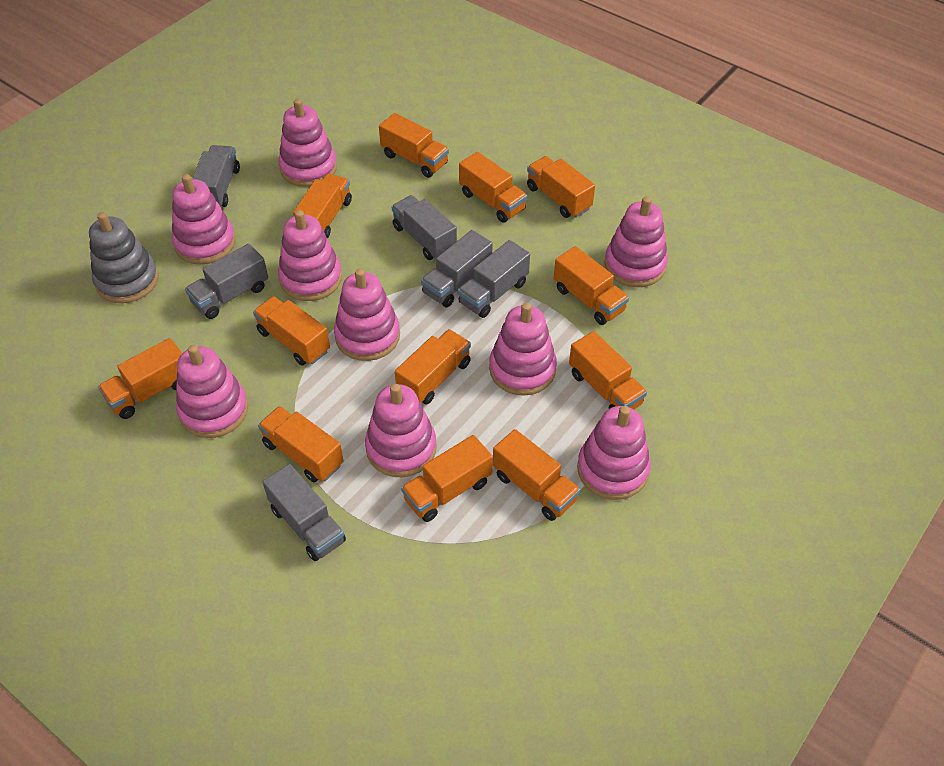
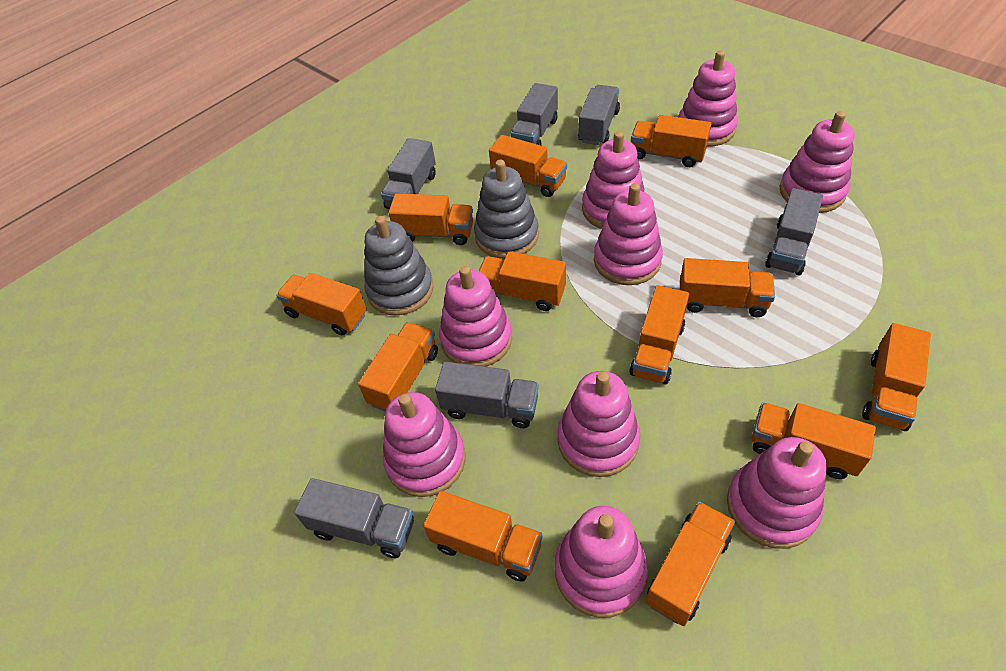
grey stacking toy: [89,212,158,303] = 1 -> [364,216,434,316] [474,160,539,258] = 2

